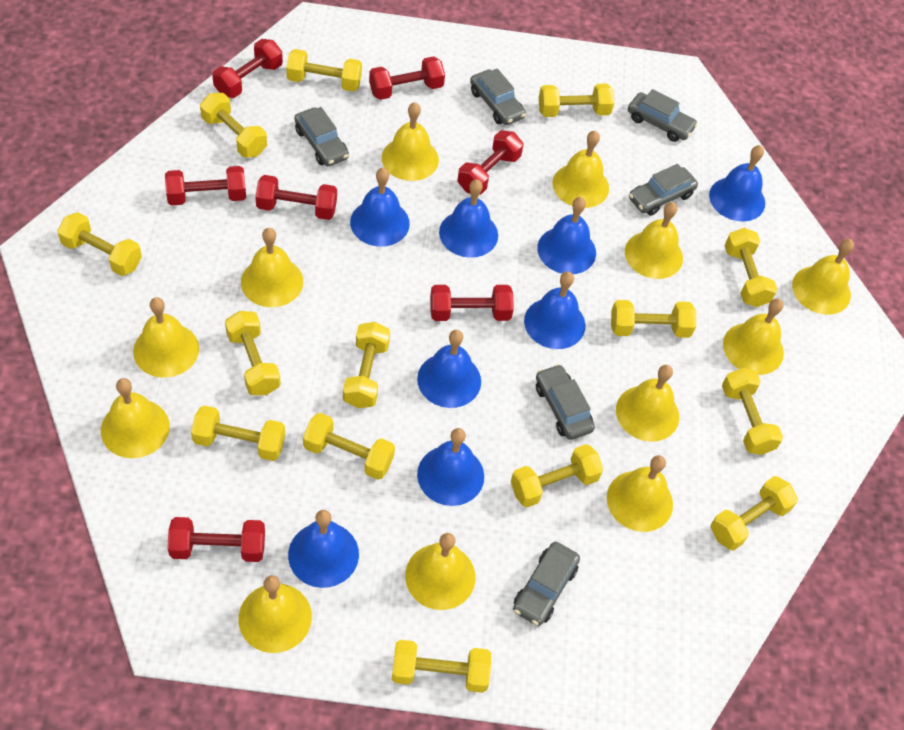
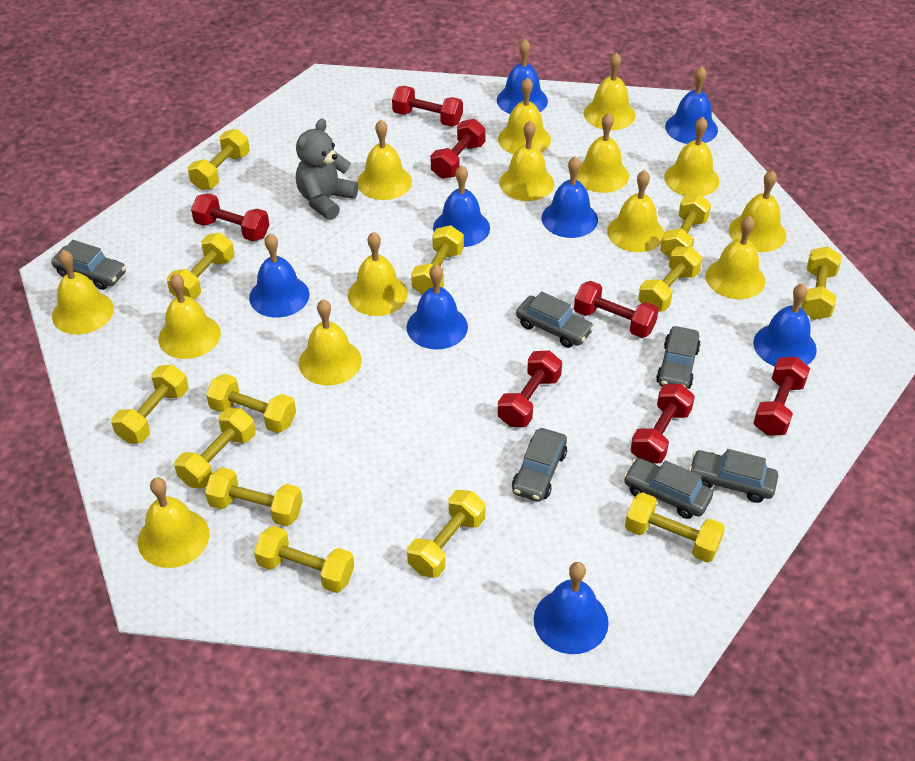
grey teddy bear: none = 0 -> [296,119,358,220] = 1
yellow bell: [101,378,170,458] [133,297,199,378] [239,575,312,653] [241,228,303,307] [382,102,439,181] [405,533,475,610] [552,131,609,208] [607,455,673,532] [616,365,679,442] [625,202,683,279] [723,299,784,375] [792,239,854,315] = 12 -> [52,250,114,334] [138,478,210,568] [158,274,221,359] [299,299,362,386] [348,232,408,316] [357,120,412,200] [498,77,551,154] [499,121,554,201] [576,112,629,193] [584,52,636,130] [607,170,664,252] [664,117,719,196] [706,216,765,299] [729,170,786,252] = 14
yellow dumbbell: [57,212,142,276] [191,405,285,461] [200,93,267,158] [225,311,281,395] [286,49,362,92] [303,413,395,480] [343,322,390,408] [392,640,491,693] [511,444,603,507] [539,84,614,117] [611,300,696,338] [710,476,798,551] [722,368,783,455] [724,228,777,307] = 14 -> [111,365,188,443] [167,233,234,300] [174,408,256,489] [188,129,250,190] [205,467,303,527] [206,374,296,433] [254,526,354,593] [407,490,486,578] [411,225,464,295] [625,492,725,562] [638,246,702,312] [660,194,711,258] [801,246,842,320] = 13

